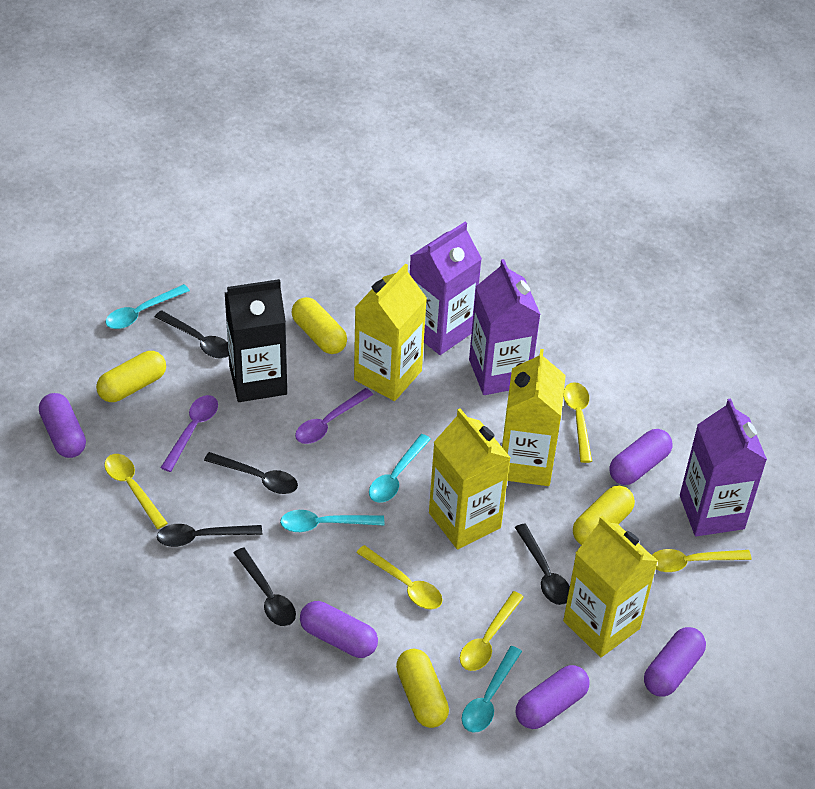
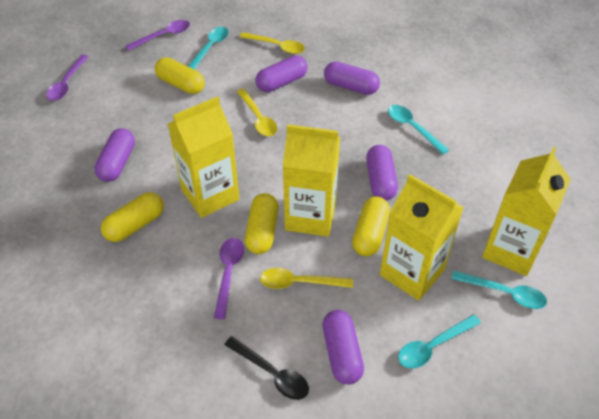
black carton: [224,279,287,402] = 1 -> none = 0
black spoon: [155,310,229,358] [157,524,262,547] [204,452,298,494] [234,547,296,626] [515,523,570,605] = 5 -> [224,336,309,400] = 1
purple carton: [410,222,482,355] [469,259,541,395] [680,399,767,536] = 3 -> none = 0
purple spoon: [160,395,218,472] [295,388,373,444] = 2 -> [46,54,89,101] [125,20,190,51] [214,238,244,319] = 3
yellow spoon: [104,454,168,529] [356,545,442,610] [460,591,524,671] [563,382,592,463] [652,549,752,572] = 5 -> [237,89,278,136] [240,32,305,54] [260,268,353,289] = 3

